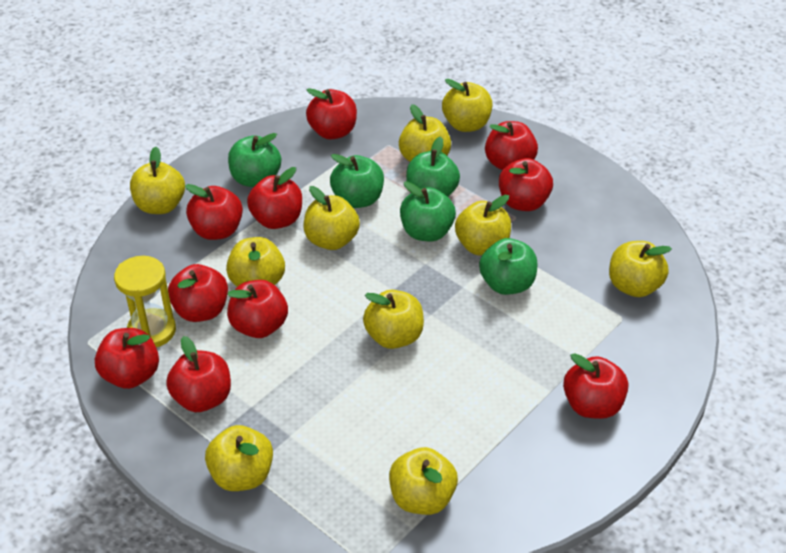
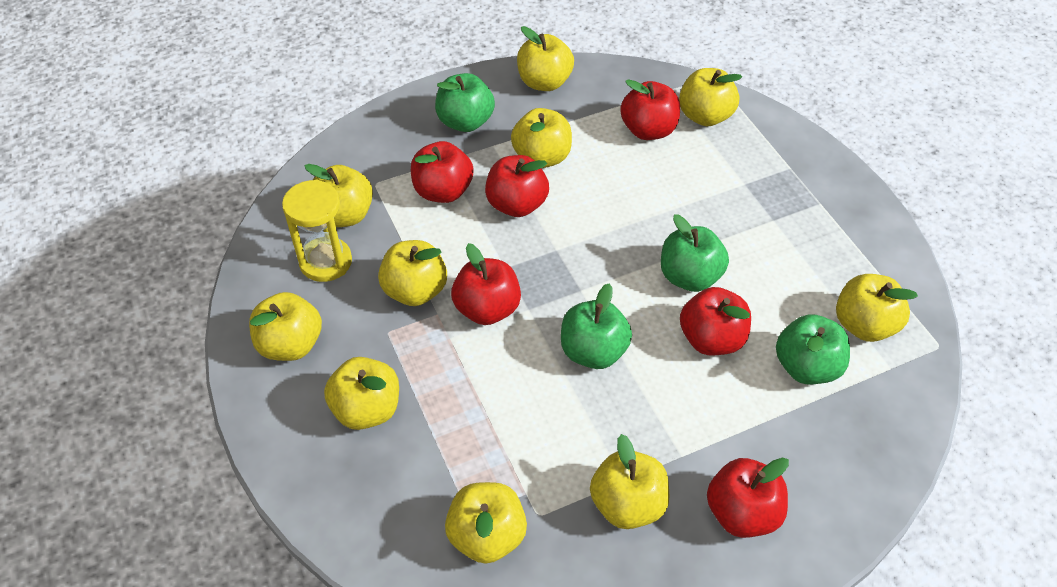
green apple: [228,133,281,187] [330,154,384,208] [400,181,456,241] [406,136,460,197] [479,238,537,295] = 5 -> [435,73,495,132] [561,284,632,369] [661,214,729,292] [776,314,850,384] = 4
red apple: [95,328,159,389] [166,336,231,412] [168,264,228,322] [185,184,243,240] [227,280,288,338] [247,167,302,229] [306,88,357,140] [485,121,538,170] [499,158,553,211] [563,353,628,419] = 10 -> [411,141,474,203] [451,243,521,325] [485,155,549,217] [620,79,680,140] [680,287,751,356] [707,457,789,538] = 6

